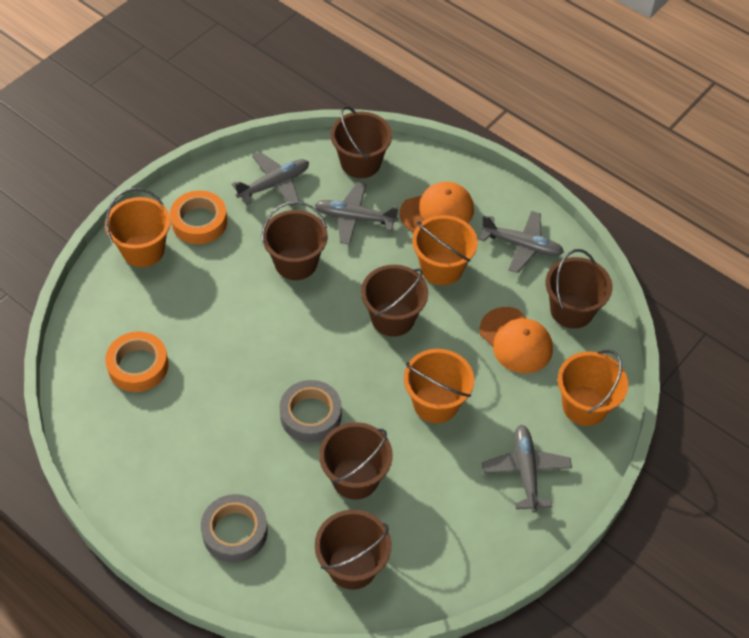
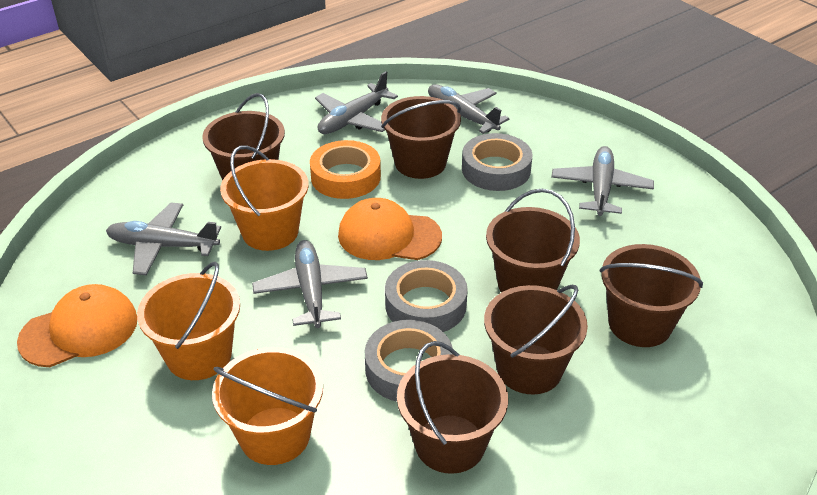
grey plane: [232,152,309,206] [314,182,399,245] [480,211,564,273] [482,425,572,513] = 4 -> [106,203,221,275] [252,240,368,328] [315,71,398,134] [428,84,509,134] [551,146,654,216] = 5
grey tape: [201,494,268,563] [279,380,342,443] = 2 -> [365,320,453,402] [385,260,468,332] [462,133,532,191] = 3
orange bucket: [105,188,171,267] [404,349,474,423] [412,215,478,285] [558,350,628,426] = 4 -> [137,262,240,380] [212,347,323,465] [220,145,308,251] = 3
orange tape: [105,332,169,392] [170,191,227,244] = 2 -> [310,140,381,199] = 1

